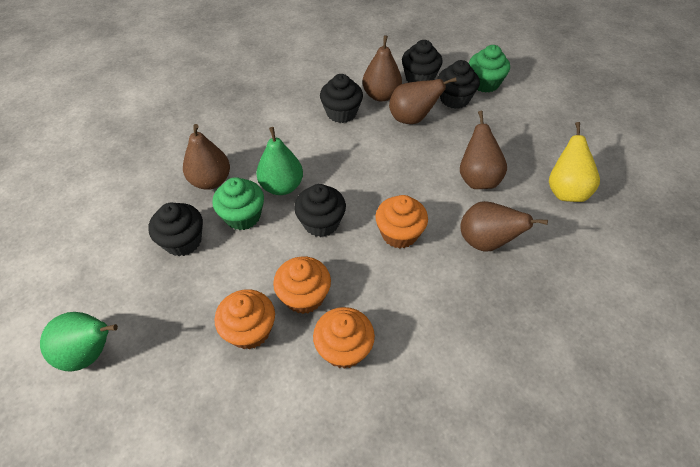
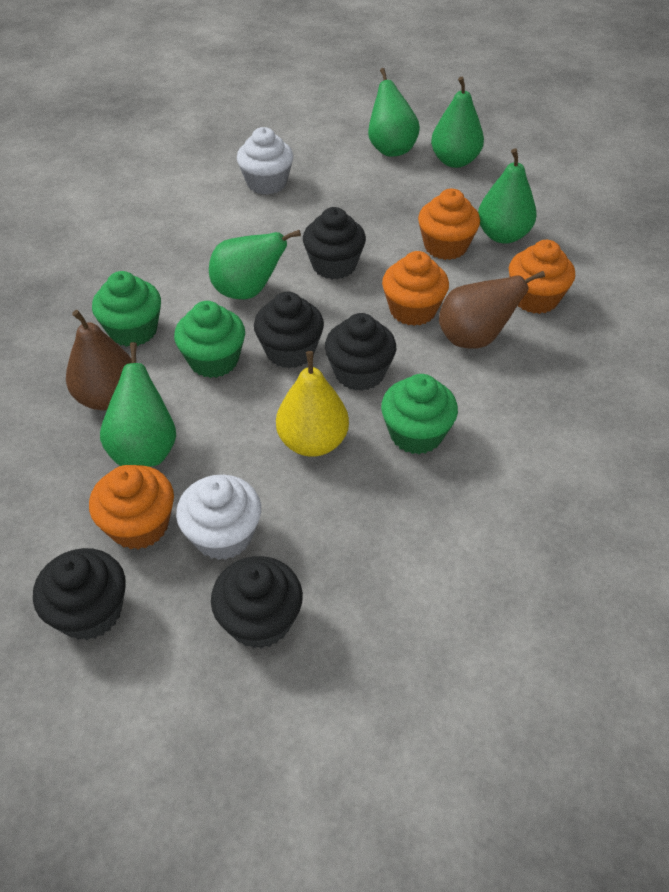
brown pear: [183,124,230,190] [362,35,402,102] [389,77,457,124] [460,111,507,189] [460,201,548,252] = 5 -> [66,310,132,410] [439,271,545,349] = 2
green cupcake: [212,177,264,230] [469,45,510,93] = 2 -> [92,271,161,347] [174,301,245,378] [381,374,458,454] = 3
green pear: [40,312,118,371] [256,127,303,195] = 2 -> [100,342,176,467] [209,230,301,299] [368,68,420,157] [431,77,484,168] [478,148,536,244] = 5
white cupcake: none = 0 -> [176,475,261,560] [237,127,293,195] = 2

